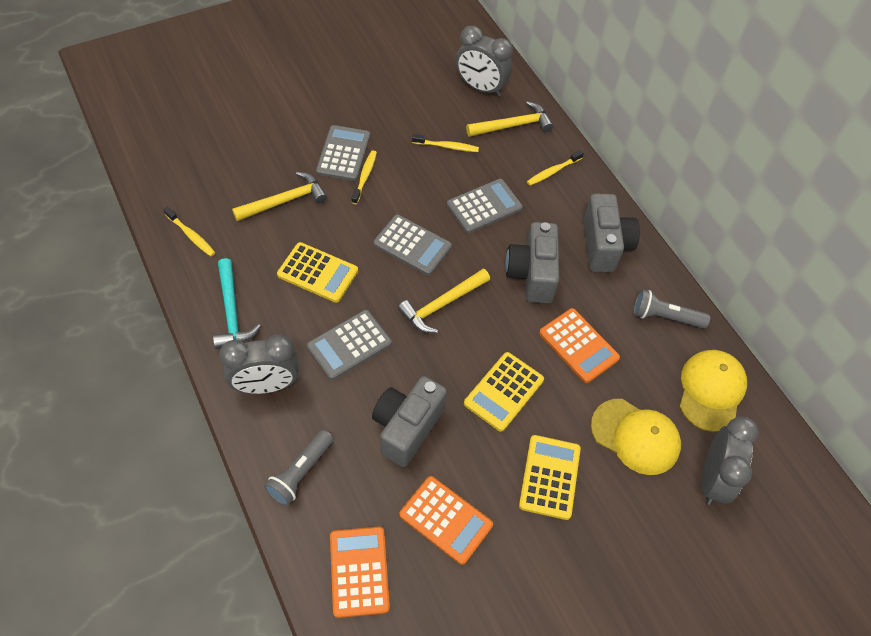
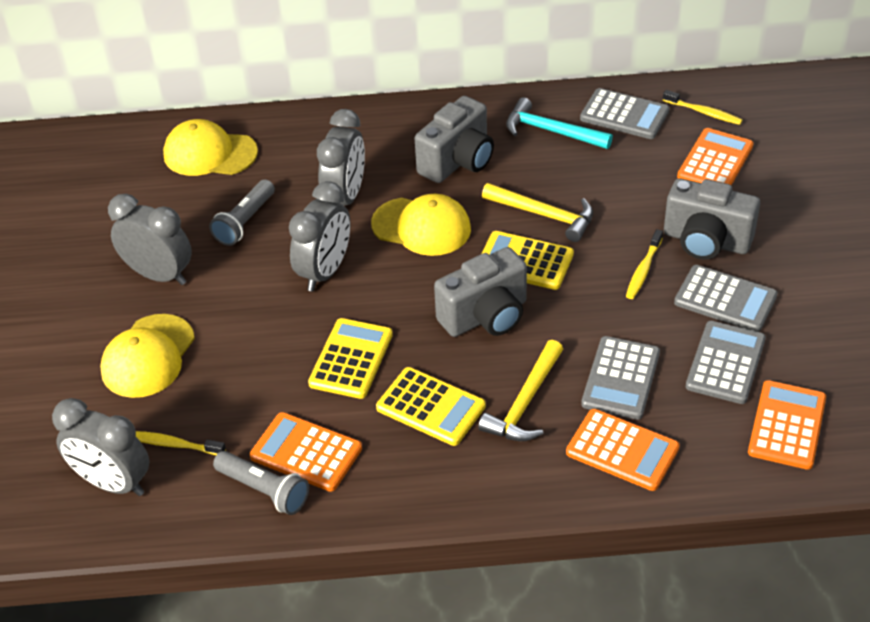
grey clock: [219,334,299,394] [456,26,513,97] [701,417,758,505] = 3 -> [52,398,150,496] [108,194,192,285] [289,181,351,292] [317,109,365,206] = 4
orange calculator: [330,527,390,618] [399,476,493,565] [539,308,620,383] = 3 -> [250,412,362,492] [566,409,680,491] [677,128,754,186] [748,380,826,470] = 4
yellow cap: [591,399,681,475] [679,350,747,432] = 2 -> [100,314,195,398] [163,119,258,176] [371,194,471,256] = 3
yellow hammer: [232,172,327,221] [398,269,490,333] [466,101,553,137] = 3 -> [478,340,563,441] [482,183,593,242] = 2
yellow toothbrush: [164,207,215,256] [351,150,377,204] [412,134,479,152] [527,150,584,186] = 4 -> [136,431,226,455] [626,229,663,299] [663,90,743,125] = 3

